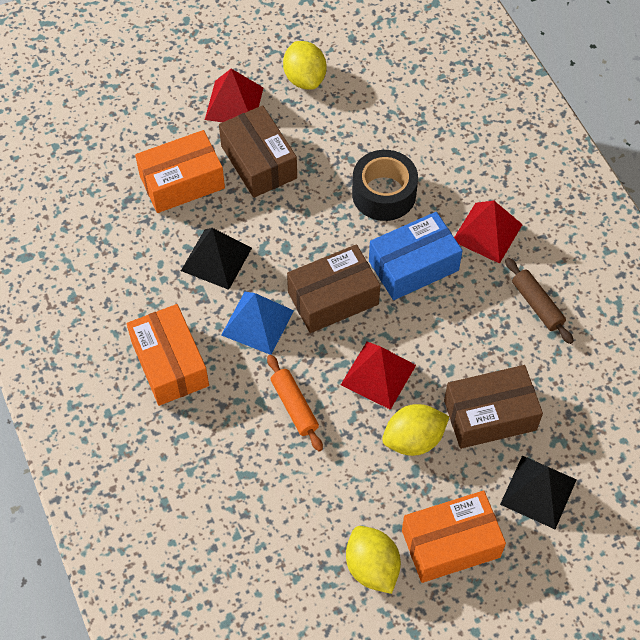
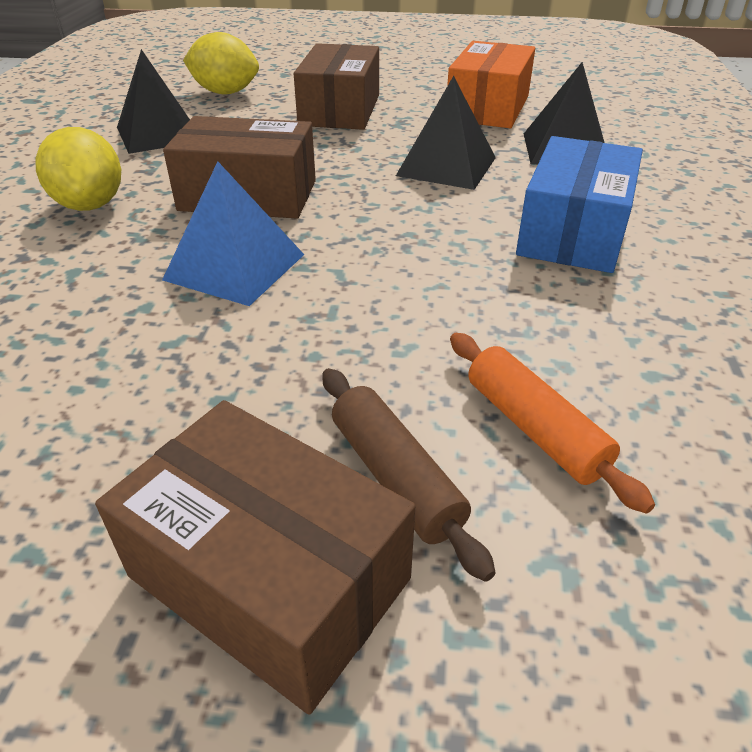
black pyramid: [181,228,252,290] [500,455,577,529] = 2 -> [117,49,190,154] [396,76,496,190] [524,62,604,164] = 3
black tape: [352,150,418,221] = 1 -> none = 0
orange box: [127,304,209,406] [135,130,225,213] [402,491,506,583] = 3 -> [447,41,535,128] = 1
red pyramid: [205,69,263,122] [341,341,416,410] [454,201,523,264] = 3 -> none = 0
yellow lemon: [283,41,326,90] [346,526,401,594] [382,404,449,456] = 3 -> [35,127,121,211] [183,32,259,94] = 2

